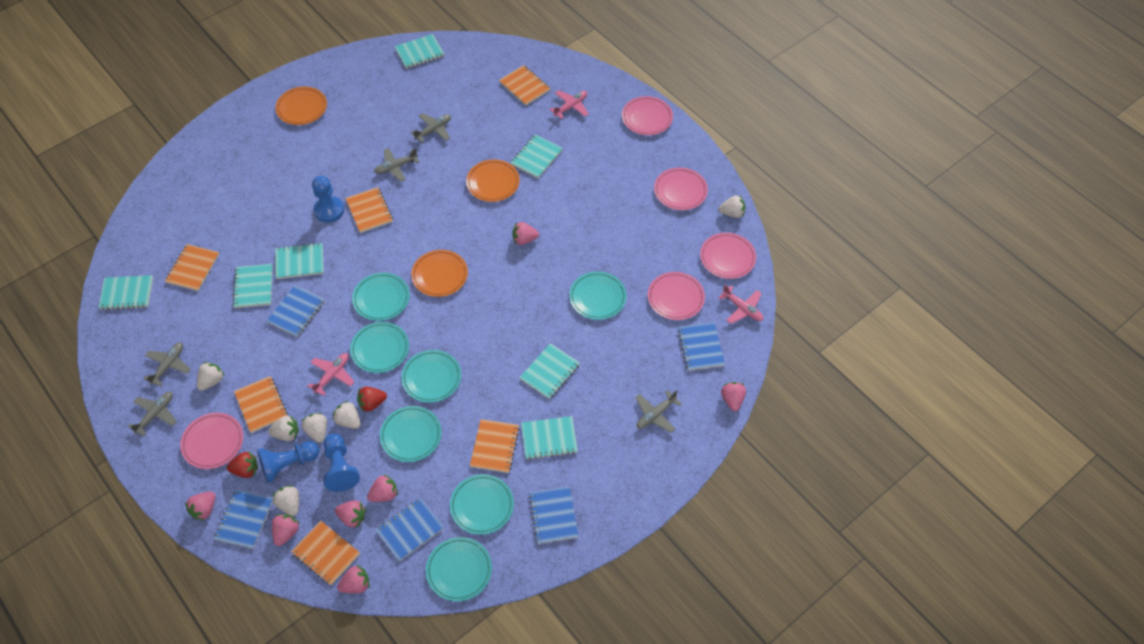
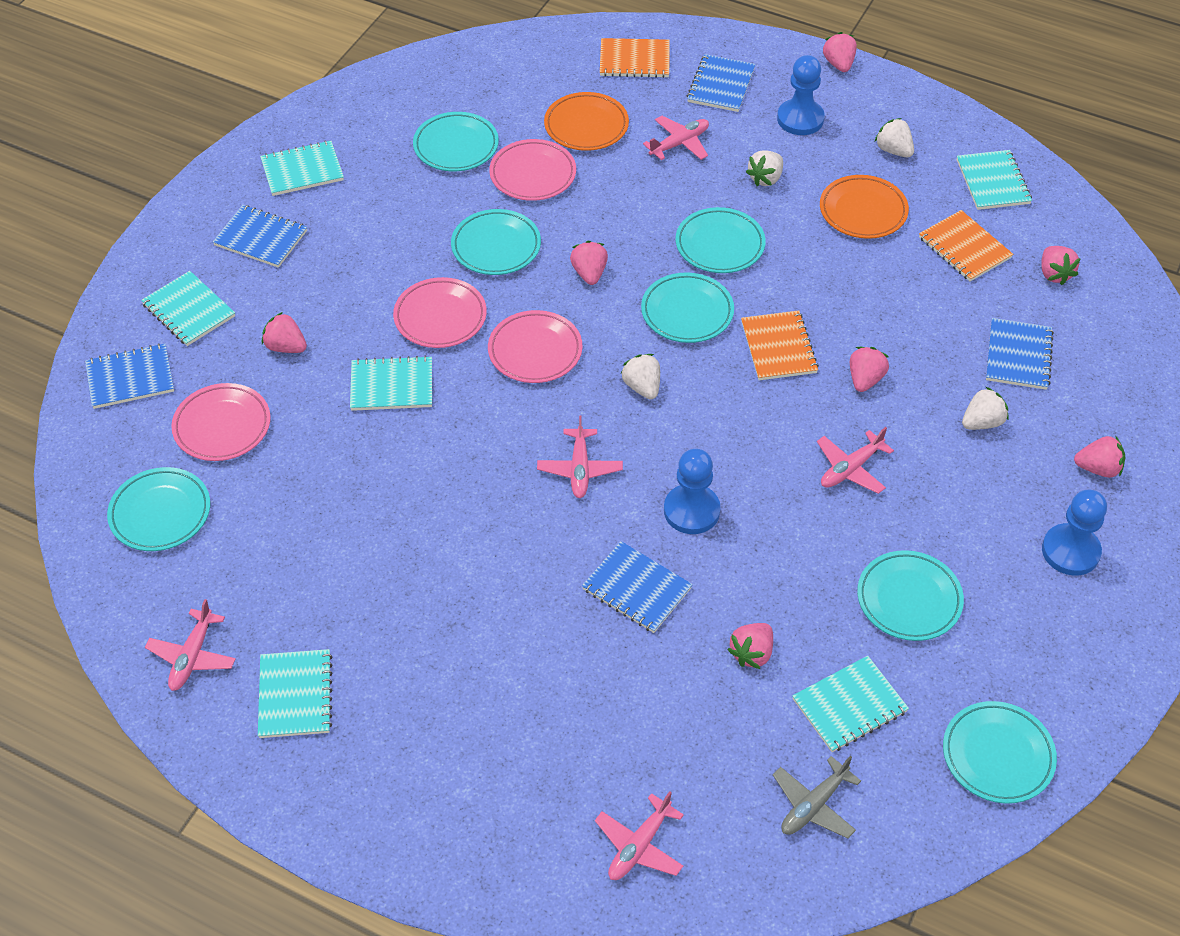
grey plane: [128,392,177,436] [143,342,191,387] [374,148,419,182] [411,113,451,143] [635,390,682,433] = 5 -> [773,756,861,839] = 1
orange notebook: [165,244,219,291] [234,376,288,433] [291,521,360,585] [345,187,393,233] [470,419,520,473] [499,65,551,105] = 6 -> [600,38,670,78] [741,311,819,380] [919,210,1013,281] = 3
orange plate: [275,87,327,125] [411,250,468,297] [466,159,520,202] = 3 -> [544,92,629,151] [820,175,909,239] = 2
pink plane: [308,353,354,396] [550,90,589,119] [719,285,763,324] = 3 -> [145,599,236,691] [537,415,623,498] [595,791,684,880] [643,116,709,160] [817,427,894,494] = 5
pink plate: [180,413,243,469] [622,96,673,135] [648,272,705,320] [654,168,708,210] [700,233,756,279] = 5 -> [171,383,271,461] [393,277,487,348] [488,310,582,383] [489,139,576,201] = 4
red strawberry: [227,452,258,478] [357,387,387,412] = 2 -> none = 0
turquoise notebook: [98,275,153,310] [233,264,272,308] [275,243,324,279] [395,34,444,69] [510,134,563,178] [519,343,580,399] [521,416,578,460] = 7 -> [141,271,235,346] [258,649,333,738] [260,140,344,196] [350,356,432,411] [792,656,909,752] [957,150,1032,210] = 6
white strawberry: [197,362,224,391] [268,415,299,441] [272,485,299,516] [302,413,327,443] [333,401,361,429] [719,196,745,218] = 6 -> [621,354,660,399] [746,151,783,186] [875,118,914,157] [962,387,1008,430] = 4

